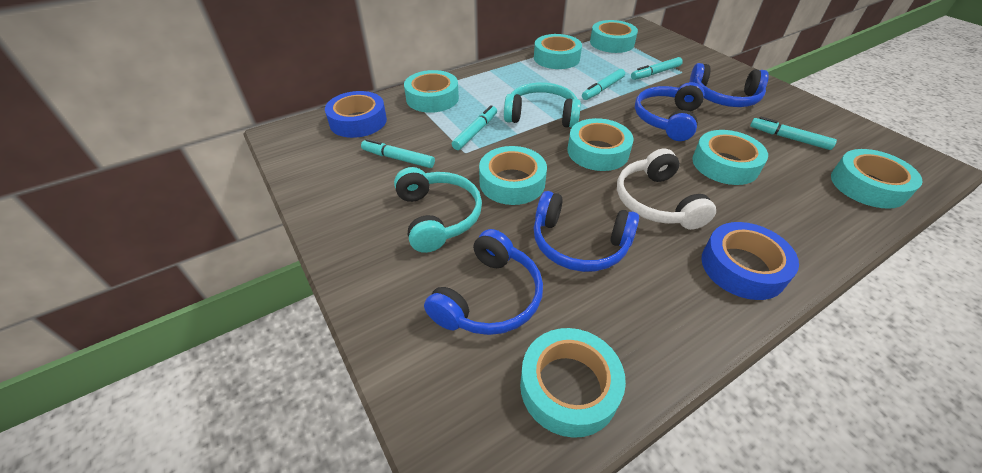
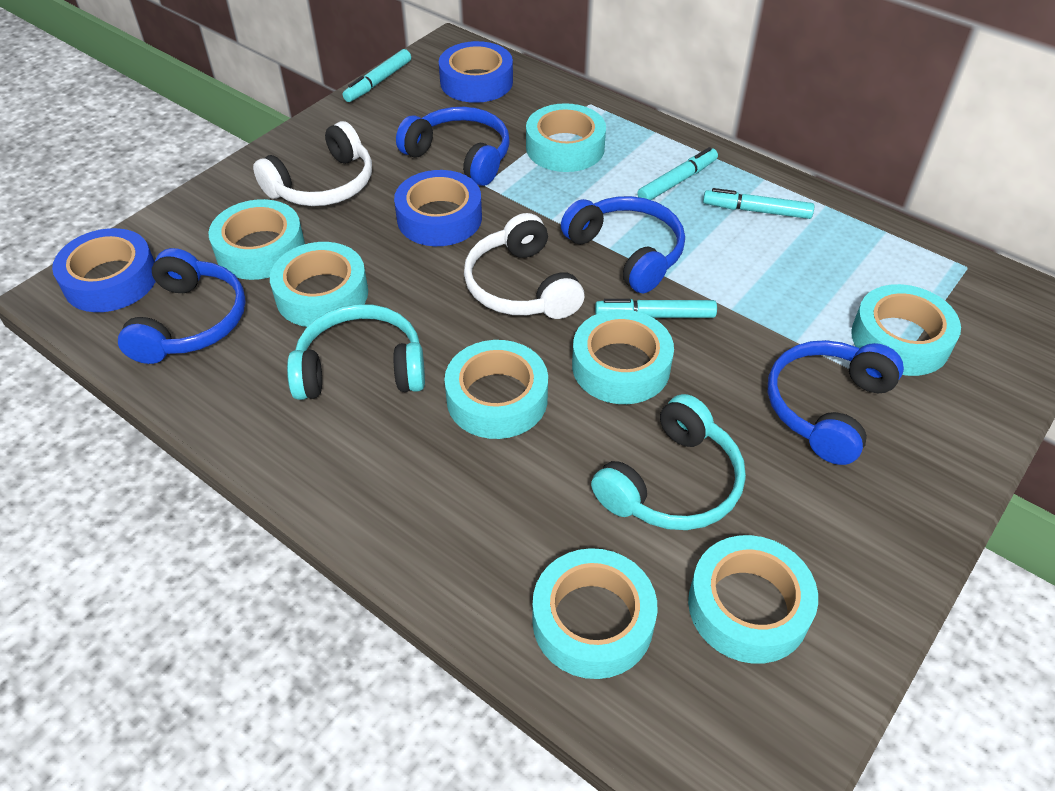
blue tape: [325,91,387,138] [701,222,799,300] = 2 -> [52,228,156,312] [394,170,482,246] [439,41,513,103] = 3
turquoise marker: [361,139,435,168] [452,105,497,150] [582,69,625,100] [631,57,683,80] [750,117,837,150] = 5 -> [343,49,411,102] [595,299,717,318] [637,147,718,200] [703,188,815,219] = 4
white headphones: [617,149,716,230] = 1 -> [253,121,372,206] [464,213,585,319] = 2

